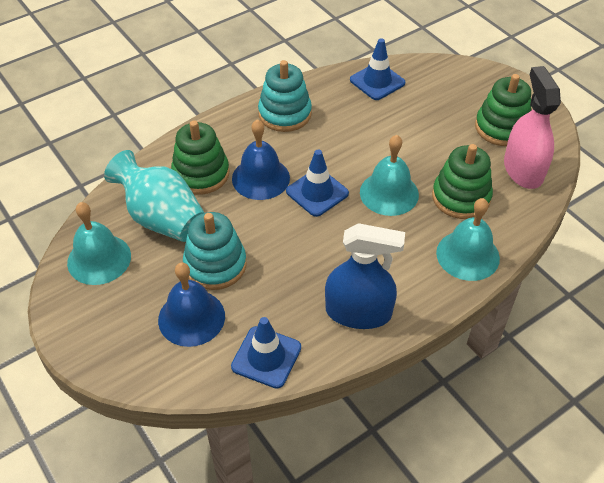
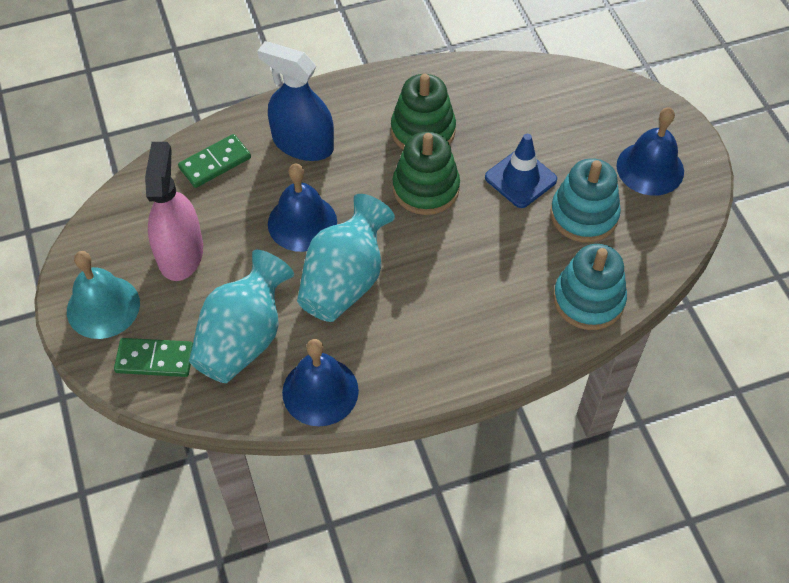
blue bell: [158,262,225,347] [232,119,290,200] = 2 -> [268,164,337,252] [282,339,359,426] [617,107,684,196] = 3
blue traffic cone: [231,317,301,389] [286,150,349,217] [350,38,405,100] = 3 -> [485,134,557,208] = 1
green domino: none = 0 -> [114,338,193,377] [178,134,251,188] = 2
green stacking toy: [171,120,229,195] [432,144,493,219] [475,74,532,146] = 3 -> [391,74,456,150] [393,132,460,215] = 2
turquoise bell: [67,202,131,285] [360,135,419,216] [436,198,500,281] = 3 -> [67,251,140,339] = 1
turquoise vase: [104,150,204,242] = 1 -> [189,250,294,383] [297,194,395,322] = 2

